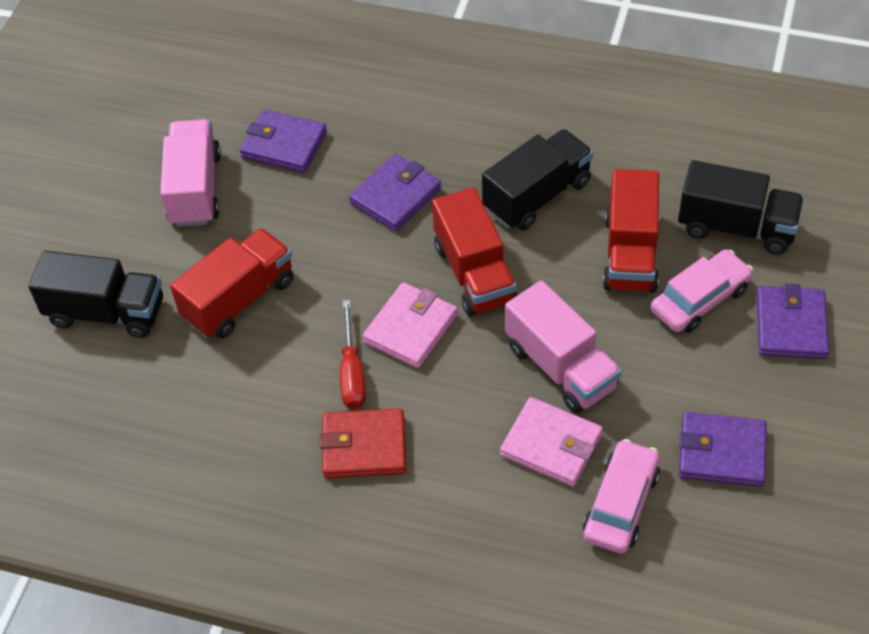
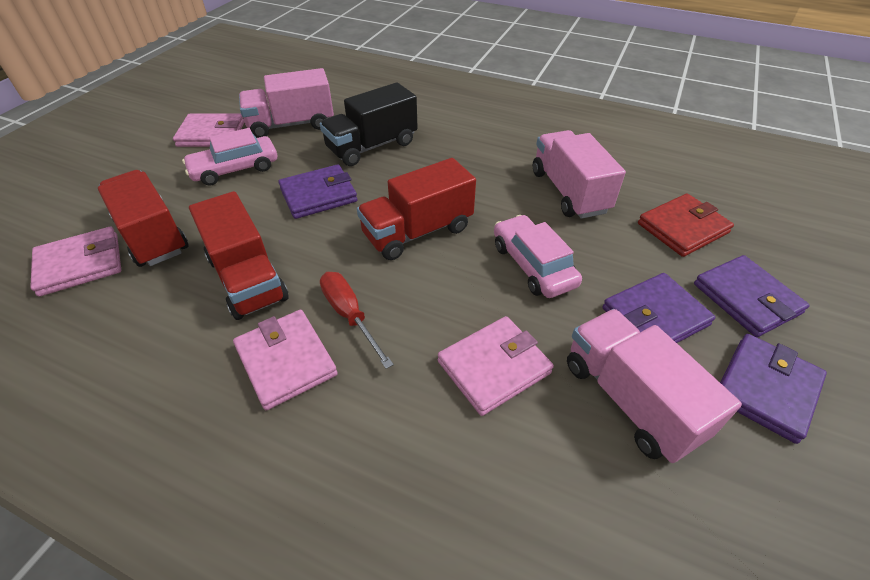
black truck: [28,251,163,338] [482,129,593,231] [678,160,804,255] = 3 -> [320,82,418,166] = 1
pink truck: [160,119,221,227] [505,280,622,414] = 2 -> [239,68,334,138] [533,130,626,219] [567,309,742,463] = 3
pink wallet: [362,282,458,368] [500,397,603,487] = 2 -> [30,227,121,296] [173,113,244,147] [233,310,338,410] [438,316,554,416] = 4

